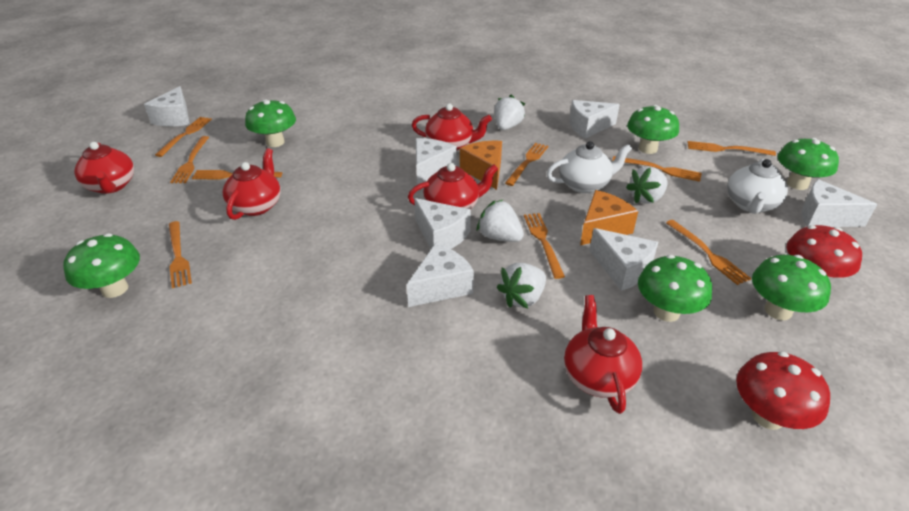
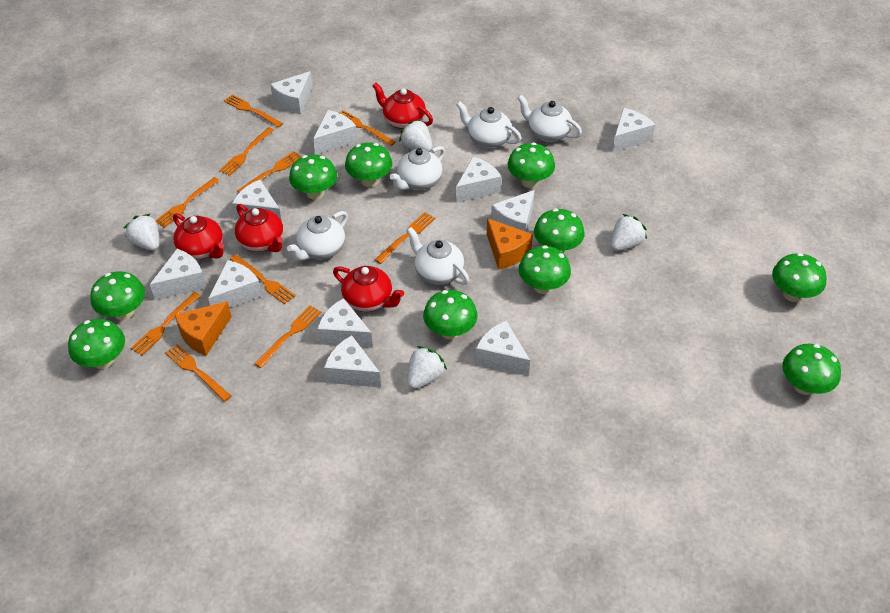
green mushroom: [63,233,140,298] [245,99,296,147] [627,105,679,154] [638,255,712,322] [752,255,831,320] [778,138,839,190] = 6 -> [68,319,125,369] [90,271,145,320] [289,154,337,200] [345,143,392,187] [423,290,477,339] [508,143,555,188] [519,245,571,294] [534,209,585,254] [772,253,827,302] [782,344,841,395] = 10
orange fork: [155,117,212,157] [169,221,192,288] [170,136,209,183] [192,170,282,180] [505,143,548,186] [524,213,565,279] [612,156,702,182] [666,220,751,285] [688,141,776,156] = 9 -> [131,292,201,355] [155,177,220,228] [165,344,231,402] [219,127,274,176] [224,94,283,128] [230,254,295,304] [237,151,302,193] [254,305,322,368] [340,110,396,146] [375,212,435,264] = 10
red mushroom: [736,351,830,430] [786,225,862,278] = 2 -> none = 0
red teapot: [74,142,134,194] [223,148,281,220] [408,163,498,209] [412,103,492,150] [564,295,642,414] = 5 -> [173,213,224,260] [235,204,283,252] [333,266,404,312] [372,83,433,129] = 4
white cheese: [144,86,190,127] [407,243,474,307] [414,198,471,249] [416,138,457,185] [570,100,620,139] [589,228,658,291] [802,179,877,227] = 7 -> [150,249,206,300] [208,260,262,308] [232,180,282,221] [270,71,313,114] [313,110,357,155] [317,298,373,348] [324,335,381,387] [456,157,502,203] [476,321,530,376] [491,190,535,232] [612,108,655,152] = 11
white teapot: [546,141,632,193] [727,159,788,214] = 2 -> [287,211,348,261] [390,146,445,190] [407,227,469,285] [457,102,522,148] [517,95,582,142] = 5

